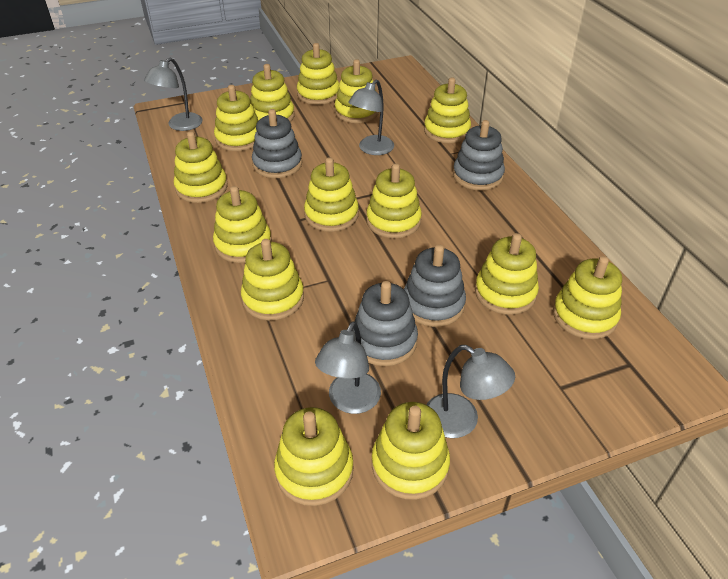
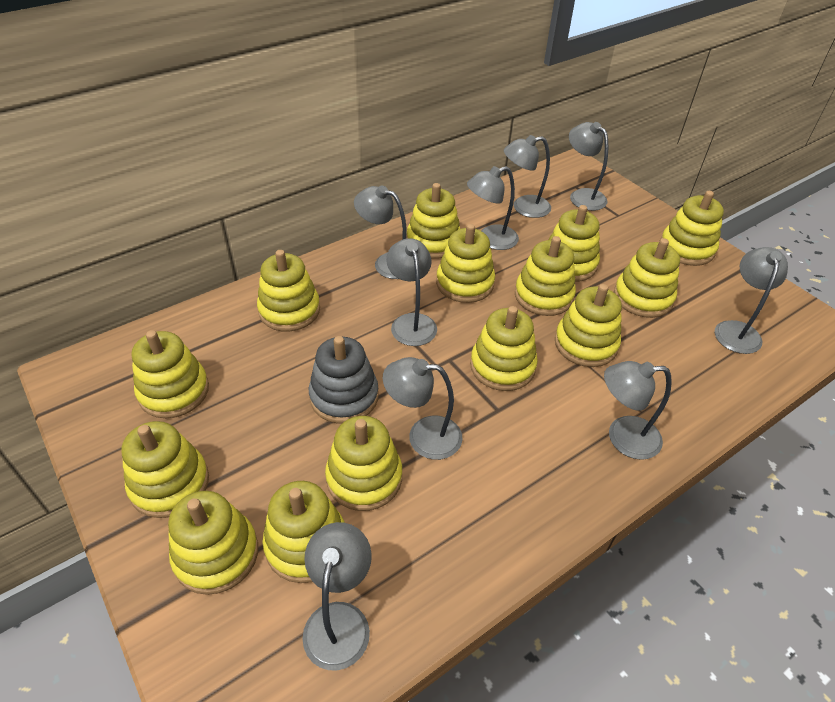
grey lamp: [144,58,203,131] [315,321,381,414] [348,80,394,155] [426,345,515,438] = 4 -> [302,522,372,670] [354,185,407,279] [383,357,463,460] [386,238,437,346] [467,166,519,250] [504,135,551,218] [569,122,608,211] [604,361,672,460] [715,247,788,354] = 9
grey stacking toy: [252,109,302,178] [352,281,418,366] [404,244,466,327] [453,120,505,191] = 4 -> [309,336,379,424] = 1

